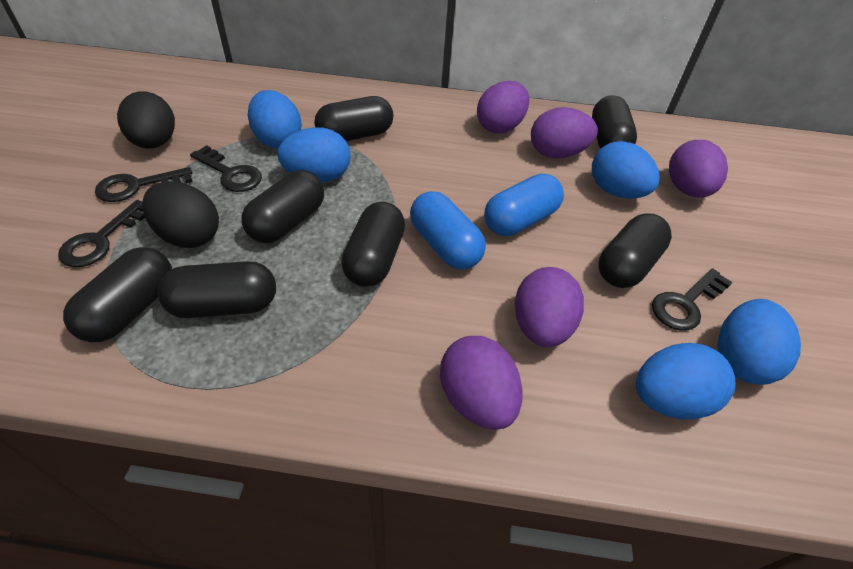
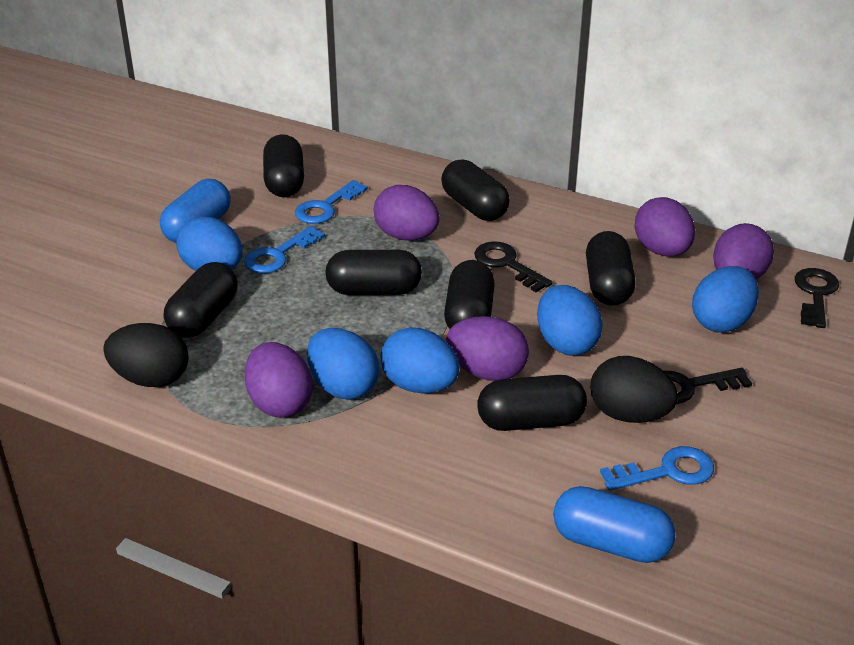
black key: [58,200,145,267] [95,167,193,202] [190,145,262,192] [652,268,733,330] = 4 -> [474,241,553,292] [664,368,752,404] [795,268,839,328] = 3
blue key: none = 0 -> [244,226,325,273] [295,180,368,224] [600,446,714,491] = 3

